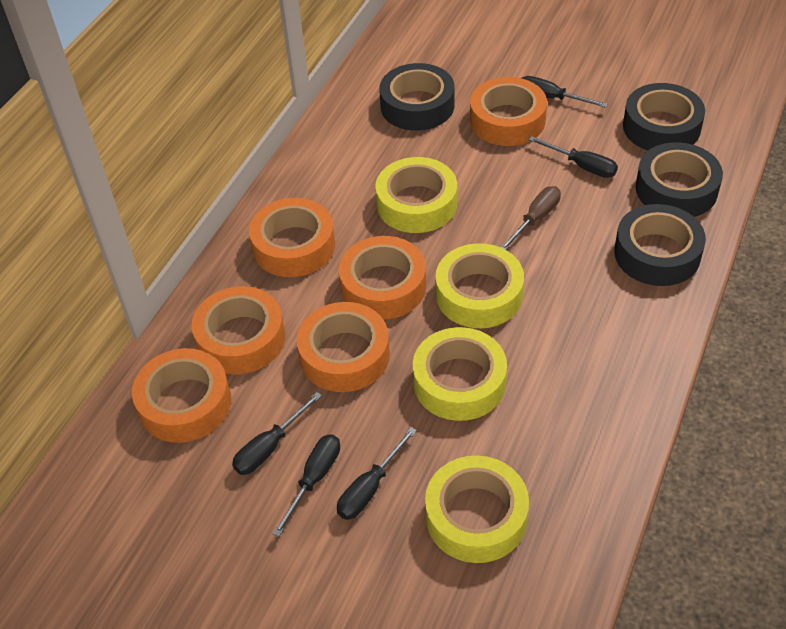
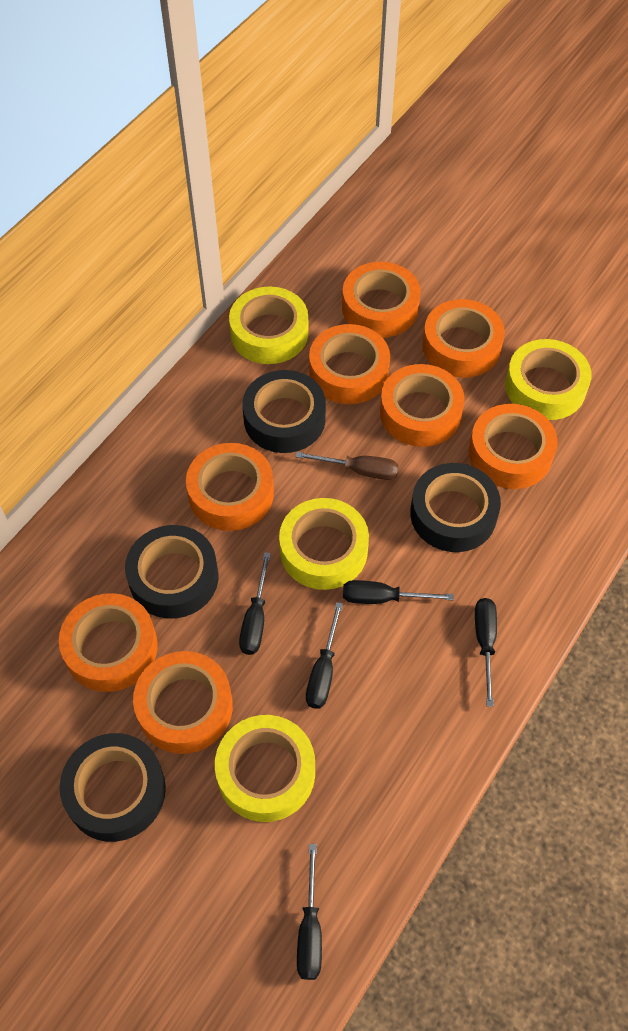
orange tape: [132,348,231,443] [191,286,285,375] [249,198,335,277] [297,302,390,392] [338,236,426,320] [470,77,547,146] = 6 -> [59,593,158,692] [133,651,233,754] [186,443,274,531] [309,324,390,404] [342,262,421,338] [380,364,465,447] [422,299,505,378] [469,404,558,489] = 8

